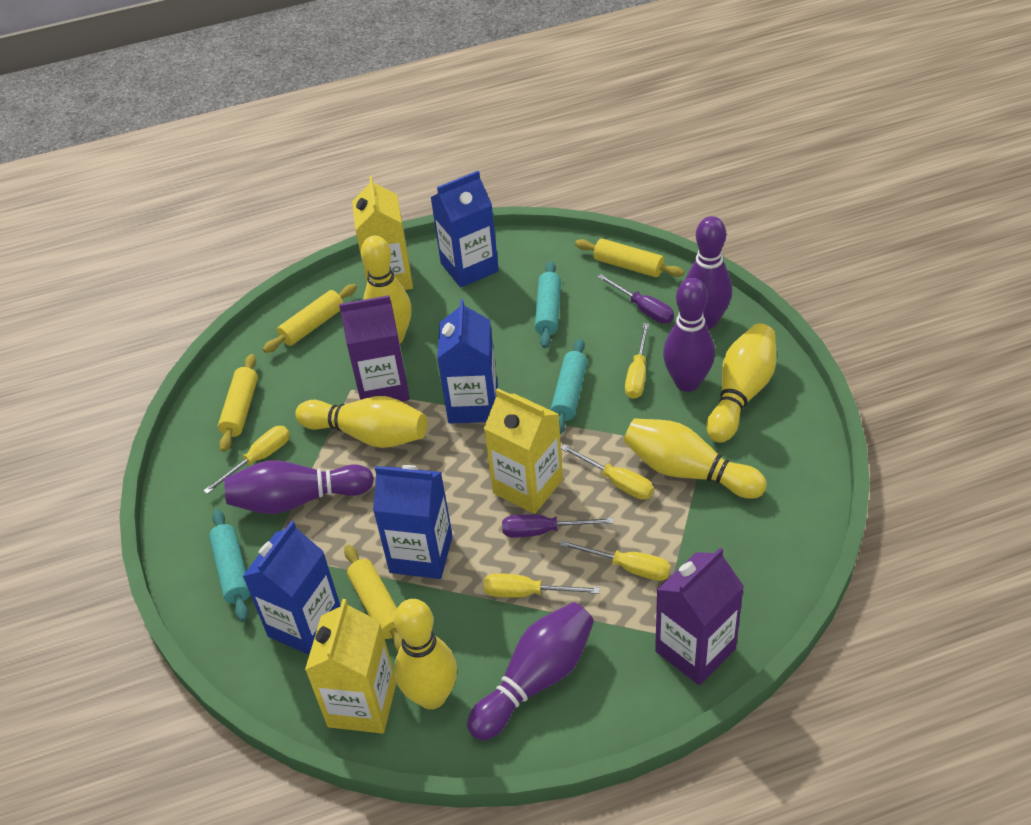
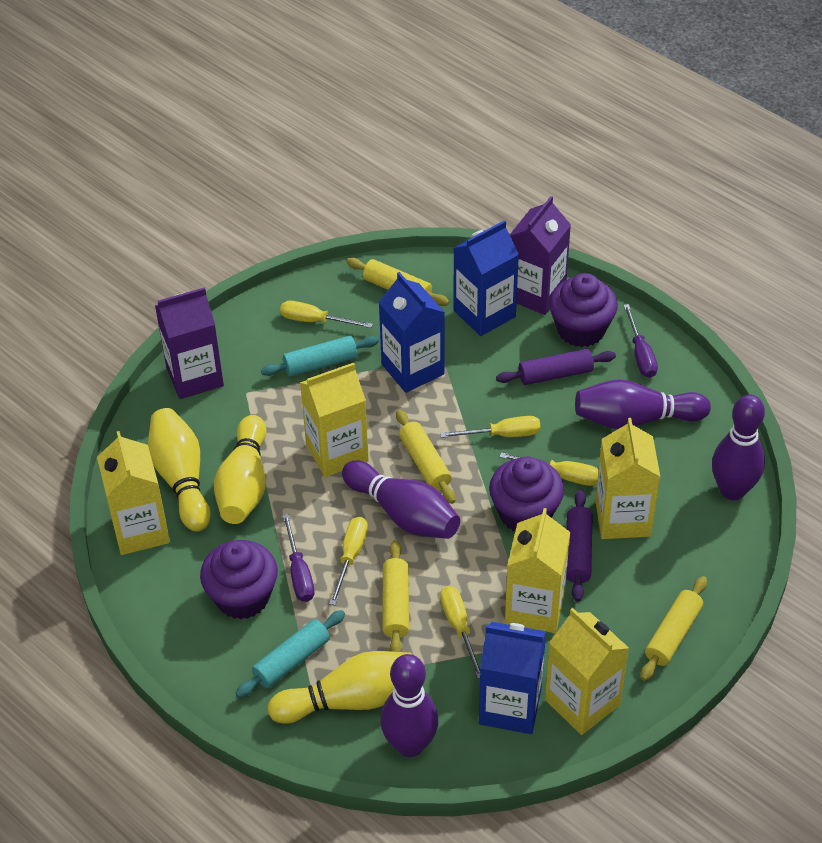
blue carton: [242,521,340,655] [373,465,453,579] [430,171,499,287] [437,299,498,424] = 4 -> [379,272,445,393] [453,220,519,336] [479,622,546,734] = 3
purple cupcake: none = 0 -> [200,540,278,619] [489,457,564,531] [549,273,618,347] = 3
purple rolling pin: none = 0 -> [496,349,616,385] [566,490,593,602] = 2
turquoise rolling pin: [209,509,250,622] [535,261,561,348] [551,338,588,434] = 3 -> [235,610,345,698] [261,336,379,376] = 2
yellow bowling pin: [295,396,427,448] [361,236,412,343] [394,599,457,709] [624,418,767,499] [706,323,776,443] = 5 -> [148,408,211,531] [214,415,267,524] [268,651,412,724] = 3
yellow carton: [305,599,396,734] [352,176,413,290] [484,388,563,514] = 3 -> [97,431,170,555] [300,363,369,477] [505,508,570,633] [545,608,629,735] [595,418,660,539] = 5

